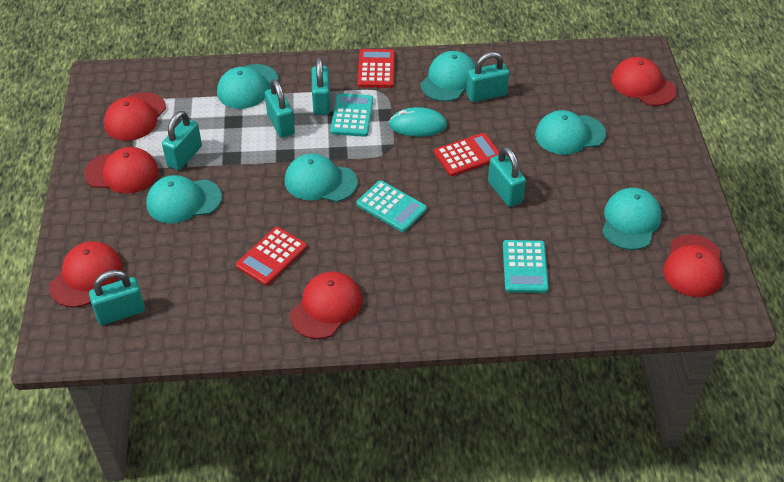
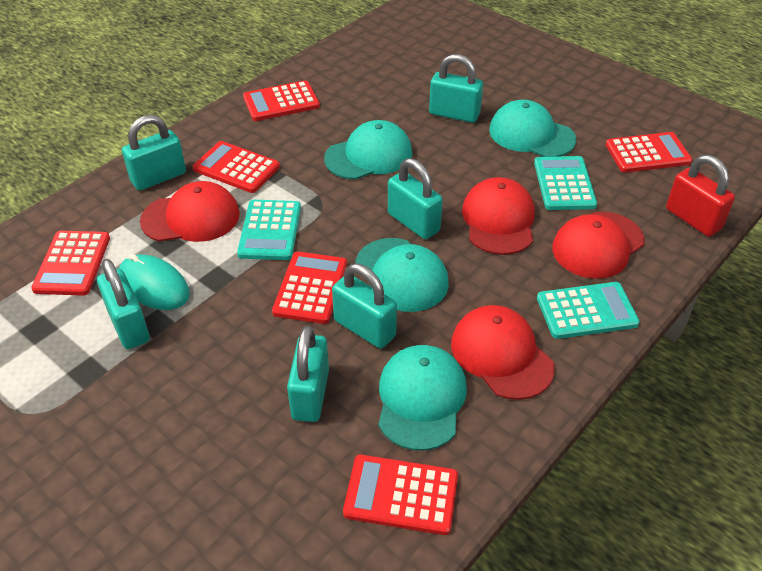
red calculator: [236,227,307,286] [357,49,395,88] [434,133,499,176] = 3 -> [31,231,110,296] [192,141,280,193] [243,80,320,121] [272,251,347,324] [343,454,458,535] [606,132,692,172] = 6
red cap: [49,241,122,307] [84,147,159,193] [104,92,166,141] [290,272,362,339] [611,57,677,106] [663,235,724,297] = 6 -> [140,181,240,242] [451,305,555,400] [462,177,535,255] [552,212,645,279] = 4
red padlock: none = 0 -> [666,155,735,237] = 1
turquoise cap: [146,175,222,223] [217,64,279,109] [285,153,358,202] [420,51,476,102] [535,110,606,155] [602,188,662,250] = 6 -> [324,120,412,180] [355,238,449,312] [379,345,467,451] [489,100,576,157] = 4

